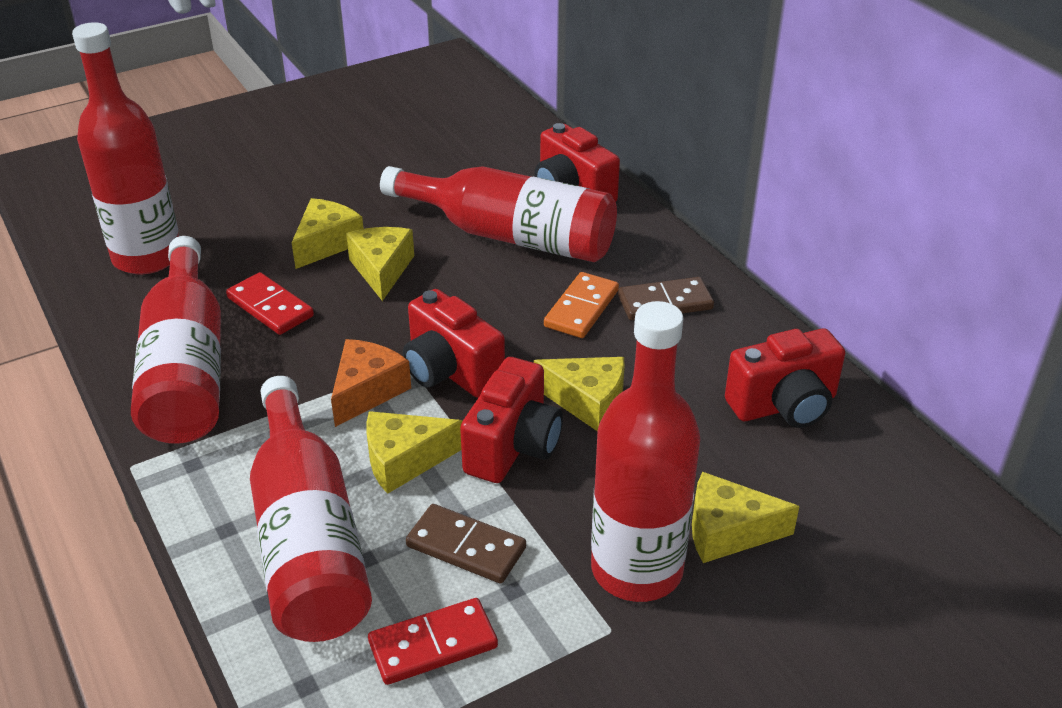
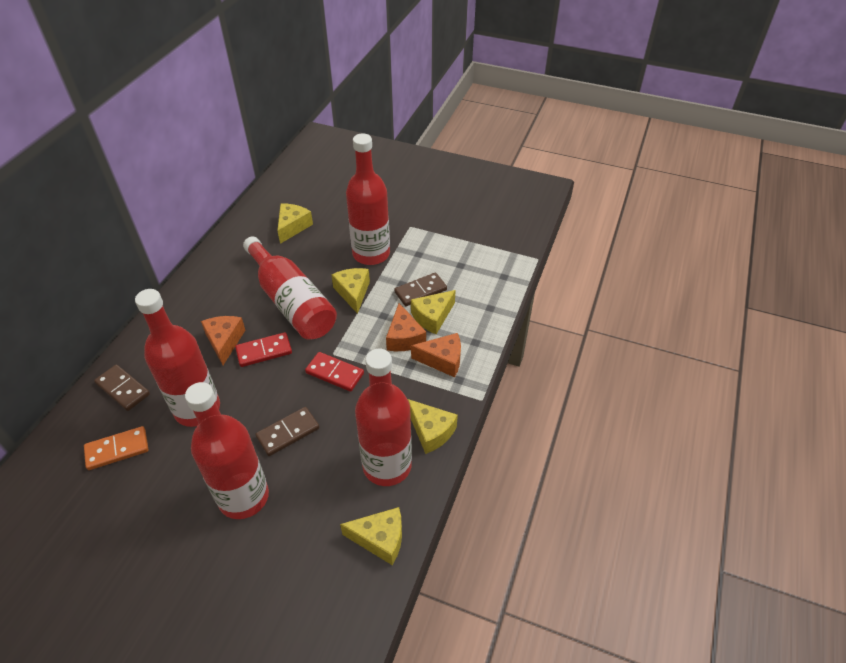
brown domino: [406,504,526,584] [618,277,714,320] = 2 -> [94,364,150,411] [255,407,319,456] [394,272,447,306] = 3
orange cheese: [331,339,411,427] = 1 -> [201,316,245,365] [386,303,426,351] [411,333,461,377] = 3
red camera: [403,289,505,398] [460,357,563,483] [535,123,620,202] [725,329,845,428] = 4 -> none = 0

